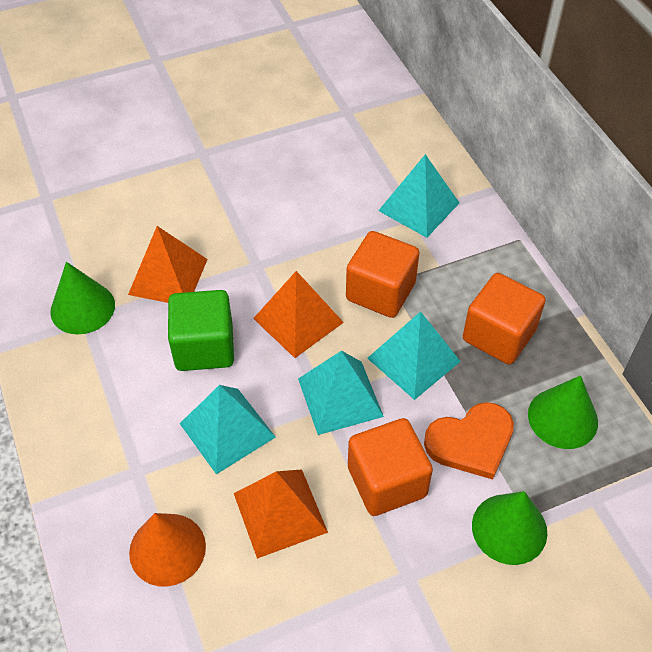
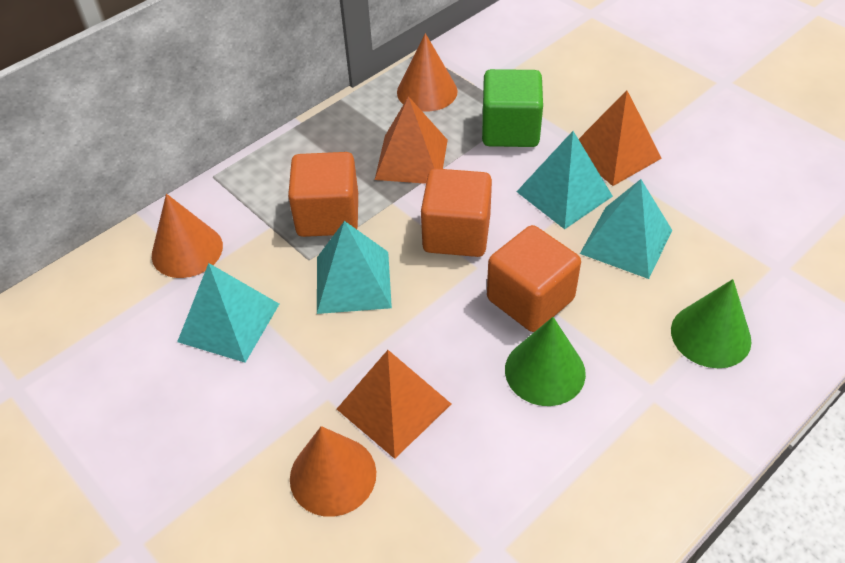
green cone: [50,262,115,334] [472,491,547,565] [528,375,598,449] = 3 -> [505,317,586,406] [671,279,752,368] = 2
orange cone: [129,513,206,587] = 1 -> [152,194,223,278] [290,426,376,517] [397,33,458,112] = 3
orange heart: [424,402,514,480] = 1 -> none = 0

